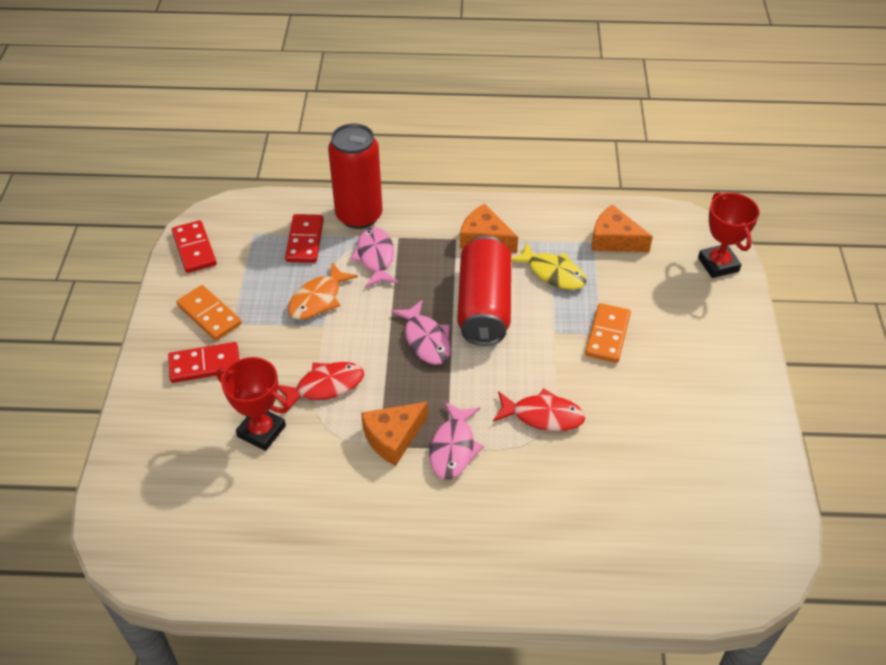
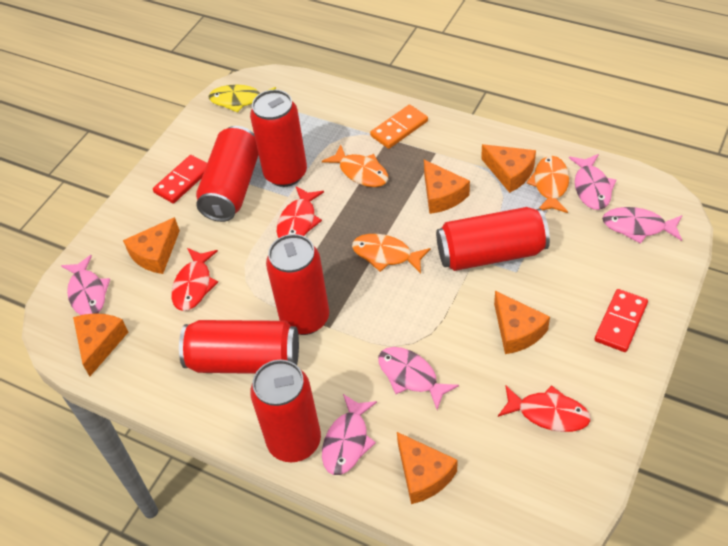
orange cheese: [361,401,428,466] [460,204,518,253] [592,204,653,252] = 3 -> [73,313,128,376] [123,217,180,274] [397,432,457,504] [424,160,470,214] [481,144,536,193] [494,291,550,354] = 6
orange domino: [176,285,242,341] [585,303,631,363] = 2 -> [370,105,428,149] = 1
orange fish: [288,262,358,320] = 1 -> [322,145,388,187] [352,234,431,273] [526,156,569,213] = 3
pink fish: [350,227,399,287] [391,300,451,365] [429,401,484,479] = 3 -> [61,255,110,315] [322,394,377,475] [378,347,459,410] [569,154,616,210] [602,207,683,244] = 5
red can: [328,123,383,229] [457,236,511,346] = 2 -> [179,320,299,374] [196,126,259,222] [250,90,307,187] [250,360,321,462] [266,234,329,335] [436,207,550,271] = 6
red domino: [168,342,240,383] [172,220,217,273] [285,214,324,263] = 3 -> [153,155,207,203] [594,289,648,352] = 2
red fish: [278,362,364,410] [493,389,585,431] = 2 -> [171,248,218,311] [277,186,324,238] [498,385,591,432] = 3
red trophy: [216,357,289,451] [698,192,760,278] = 2 -> none = 0

